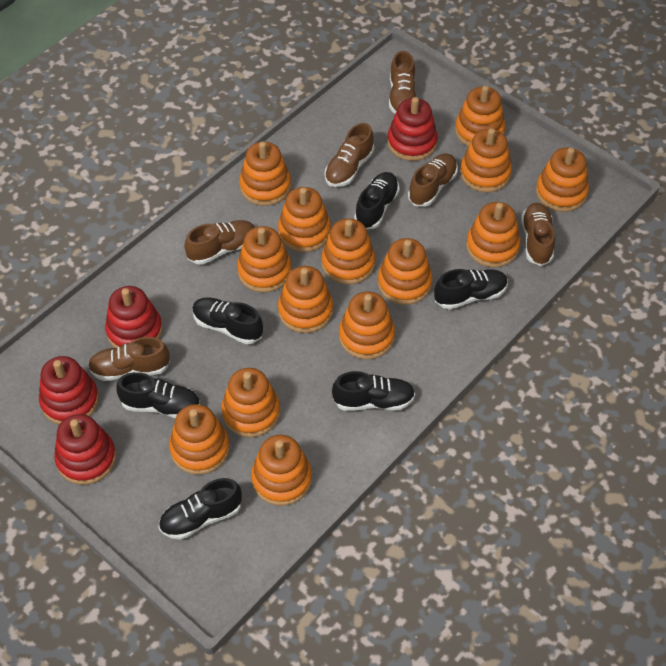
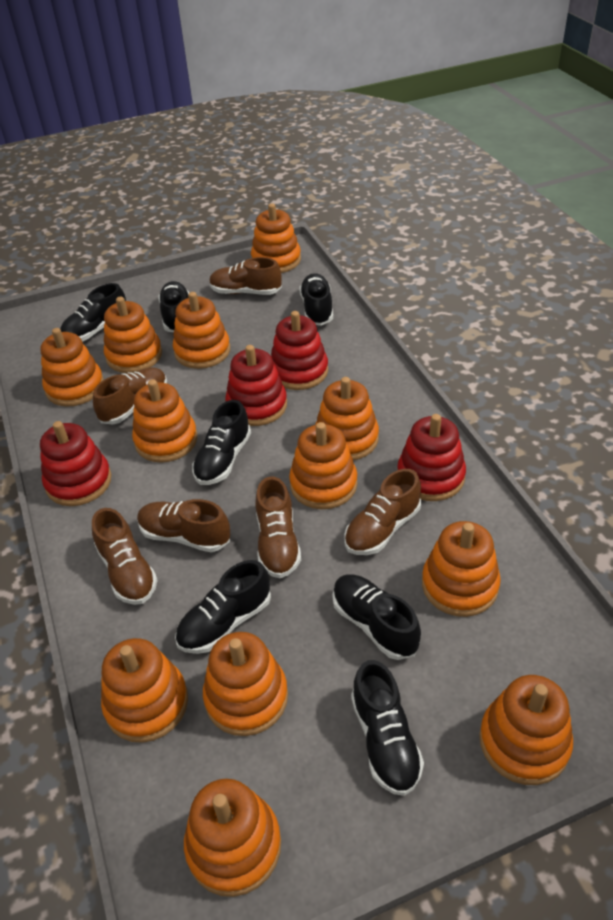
black shoe: [116,372,200,418] [159,478,242,540] [192,297,263,344] [332,371,415,411] [354,172,399,229] [434,269,508,309] = 6 -> [60,283,126,342] [158,281,189,332] [175,560,271,654] [192,400,251,485] [299,273,333,326] [333,574,421,660] [351,660,424,796] = 7
orange stacking toy: [169,404,230,475] [221,368,280,437] [237,226,291,293] [239,141,291,206] [251,435,312,506] [278,187,331,252] [278,266,333,333] [321,219,375,285] [339,292,395,359] [378,238,432,305] [455,85,506,147] [460,128,512,192] [466,202,520,268] [536,147,589,212] = 14 -> [41,328,104,407] [101,638,188,743] [104,296,162,373] [132,379,197,463] [173,292,230,369] [184,779,281,897] [203,632,288,736] [251,203,301,273] [289,422,357,509] [315,377,379,460] [422,521,501,617] [479,675,573,785] = 12

